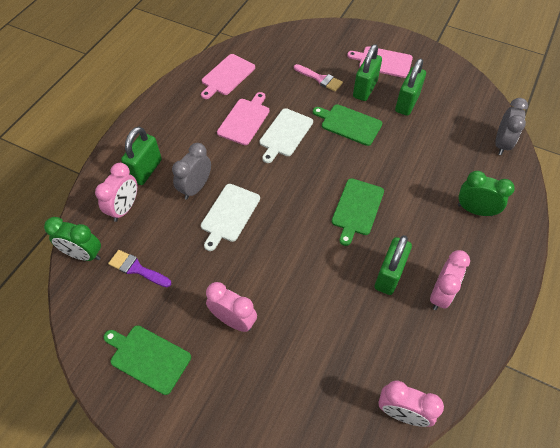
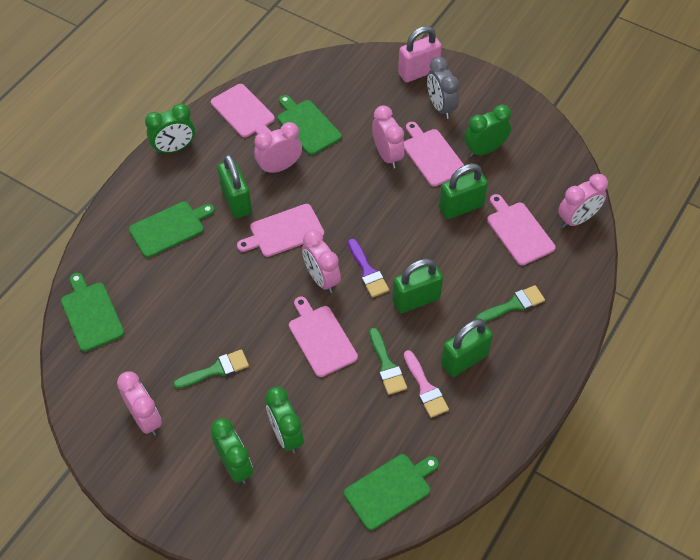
green brush: none = 0 -> [173,349,249,389] [369,328,407,395] [476,285,545,322] = 3
green clock: [44,217,101,261] [458,171,515,217] = 2 -> [145,103,195,155] [211,418,253,484] [266,387,304,453] [464,105,511,157] = 4
green cutting board: [104,325,191,395] [313,104,382,146] [332,178,384,246] = 3 -> [61,273,124,352] [129,201,215,258] [277,95,342,155] [344,454,439,530] = 4
grey clock: [172,143,211,200] [495,98,528,155] = 2 -> [427,57,459,119] = 1
pink clock: [95,163,137,222] [206,282,257,332] [378,381,444,427] [430,250,470,310] = 4 -> [117,371,162,436] [254,122,302,174] [302,230,341,293] [372,105,405,168] [558,174,608,228] = 5
pink cutting board: [201,54,255,99] [217,92,270,145] [347,46,413,78] = 3 -> [211,84,275,138] [237,204,324,257] [289,297,358,377] [404,122,465,187] [487,194,556,266] = 5
pink padlock: none = 0 -> [398,26,442,82] = 1
white cutting board: [201,184,260,251] [259,108,313,163] = 2 -> none = 0

